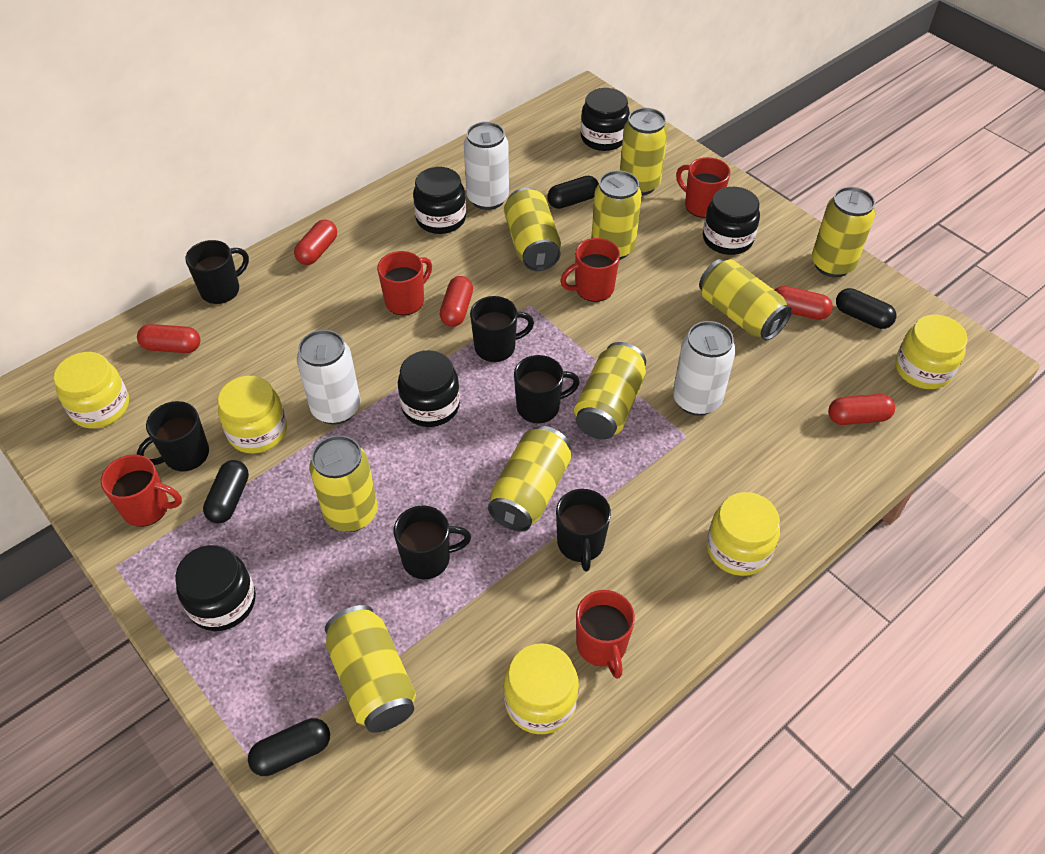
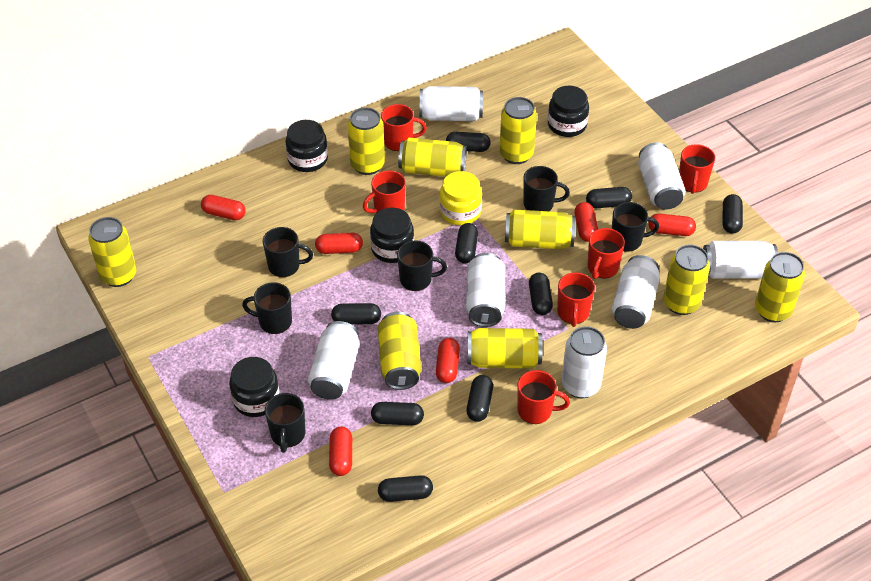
black capsule: [203,460,249,524] [248,718,330,776] [547,176,599,209] [836,288,896,329] = 4 -> [331,303,381,325] [371,402,424,425] [378,475,433,502] [446,132,491,152] [455,223,478,263] [466,375,493,422] [529,273,553,315] [586,187,632,208] [723,194,743,234] = 9
black jar: [175,545,256,631] [398,350,460,427] [413,167,466,234] [580,88,630,151] [703,187,760,255] = 5 -> [229,357,279,417] [285,120,328,172] [370,207,414,263] [548,86,589,137] = 4
red capsule: [137,324,201,353] [294,219,337,265] [440,276,473,327] [775,286,833,320] [828,394,895,425] = 5 -> [201,195,246,220] [315,233,363,254] [329,427,352,476] [436,338,460,383] [574,202,598,242] [648,214,696,236] = 6
red mug: [101,455,182,527] [377,251,432,315] [560,238,620,302] [576,590,635,679] [676,157,730,218] = 5 -> [363,171,406,213] [381,104,427,151] [517,370,570,424] [557,272,595,327] [588,228,625,279] [679,144,715,194] = 6
white can: [297,330,361,425] [464,122,509,210] [673,321,736,416] = 3 -> [308,321,359,400] [419,86,483,121] [466,253,505,327] [561,326,607,398] [612,255,660,329] [638,142,685,210] [703,241,778,279] = 7
yellow jar: [54,352,129,428] [218,376,287,454] [504,643,579,734] [707,492,780,576] [895,314,968,389] = 5 -> [439,171,482,225] = 1

